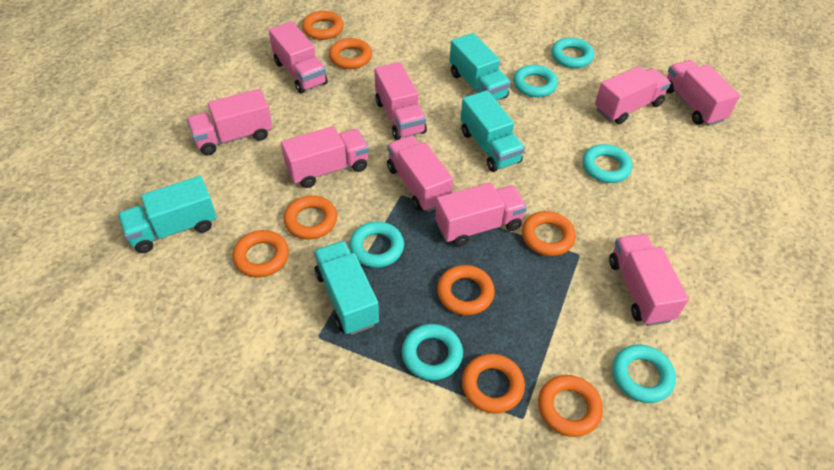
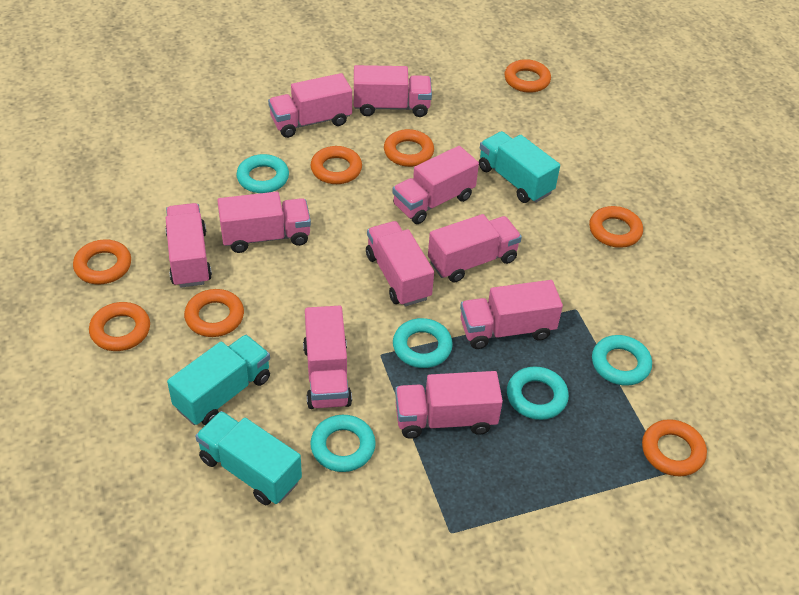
pink truck: [187,89,273,155] [269,21,328,93] [281,126,369,188] [374,62,427,140] [387,136,453,212] [435,183,527,247] [595,66,671,125] [609,234,689,326] [666,60,740,126] = 9 -> [165,203,212,288] [217,192,311,253] [268,73,352,138] [303,306,352,409] [354,65,432,117] [366,221,434,307] [392,146,479,224] [395,371,503,439] [428,214,522,283] [460,280,563,349] = 10
turquoise ring: [349,221,404,268] [402,324,463,380] [513,65,558,97] [551,37,594,68] [582,144,632,183] [612,344,676,403] = 6 -> [236,154,289,193] [310,415,376,472] [393,318,453,368] [507,366,569,420] [592,335,652,386] = 5
turquoise truck: [118,176,217,253] [314,241,379,335] [449,33,511,101] [460,90,525,172] = 4 -> [167,335,270,425] [195,411,302,505] [479,131,560,203] = 3

